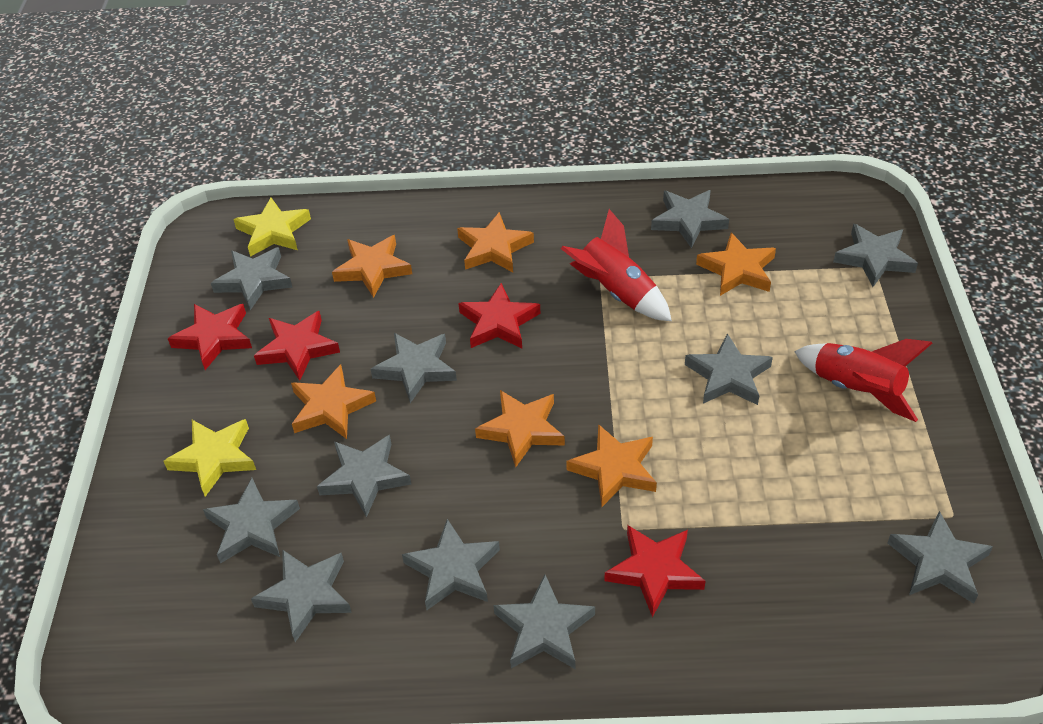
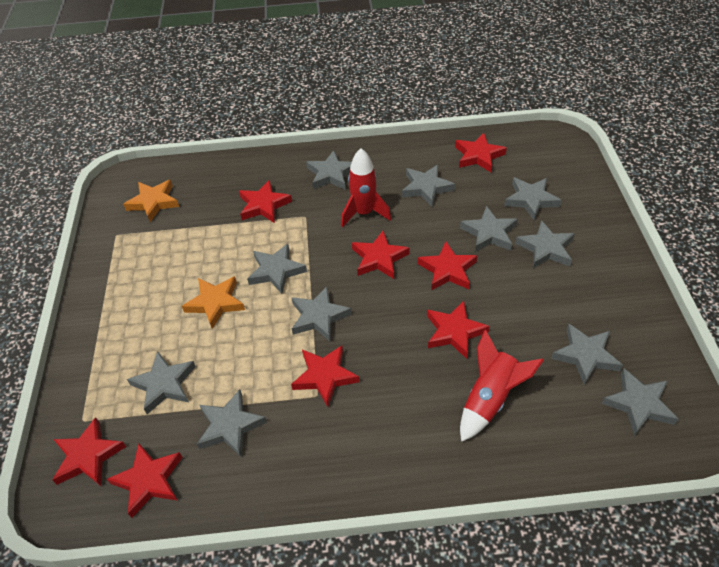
orange star: [291,364,376,439] [332,235,412,298] [457,212,534,272] [475,390,565,467] [566,424,657,507] [696,233,776,296] = 6 -> [123,180,179,222] [182,276,245,329] = 2
red star: [168,304,252,370] [254,311,340,381] [458,283,541,349] [605,525,705,617] = 4 -> [52,417,126,486] [107,444,183,518] [239,180,292,223] [291,345,359,407] [352,230,410,279] [418,241,477,290] [427,301,490,359] [455,133,507,172] = 8
yellow star: [163,419,256,497] [233,197,311,257] = 2 -> none = 0

